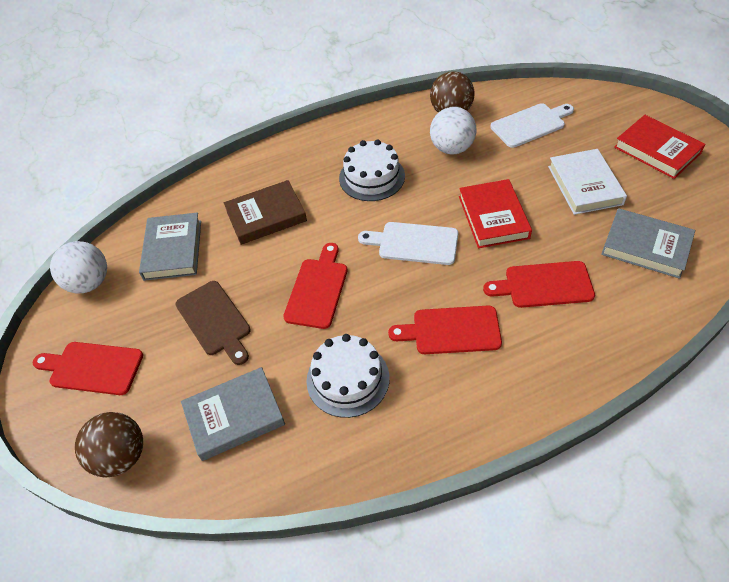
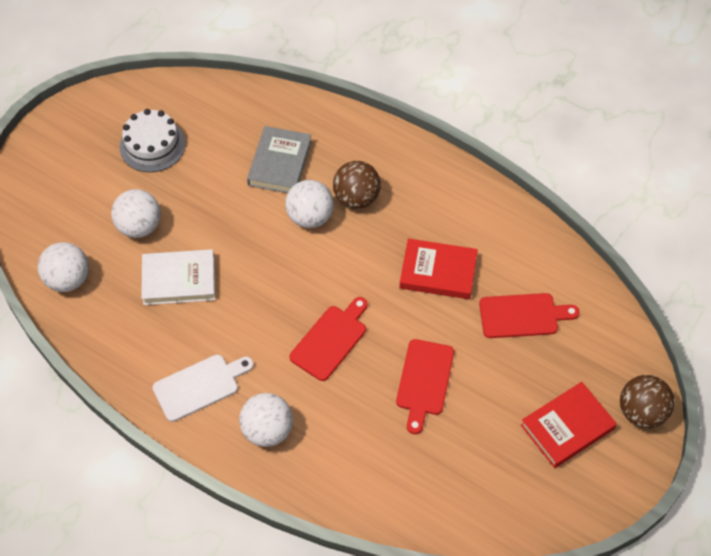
brown book: [224,180,307,245] = 1 -> none = 0
brown cutting board: [175,281,251,365] = 1 -> none = 0
grey book: [139,212,201,281] [181,367,285,461] [601,208,695,279] = 3 -> [247,126,312,193] = 1
red cutting board: [33,342,143,395] [283,243,347,329] [388,306,502,354] [483,261,595,308] = 4 -> [290,297,368,381] [396,339,454,434] [479,293,580,338] = 3
white ball: [50,241,107,293] [430,107,476,154] = 2 -> [38,242,89,292] [111,189,161,238] [239,393,293,447] [285,180,334,228] = 4
white cake: [306,334,390,418] [339,140,405,201] = 2 -> [120,109,186,172] = 1
white cutting board: [358,222,458,265] [490,103,574,148] = 2 -> [152,355,254,422] = 1

